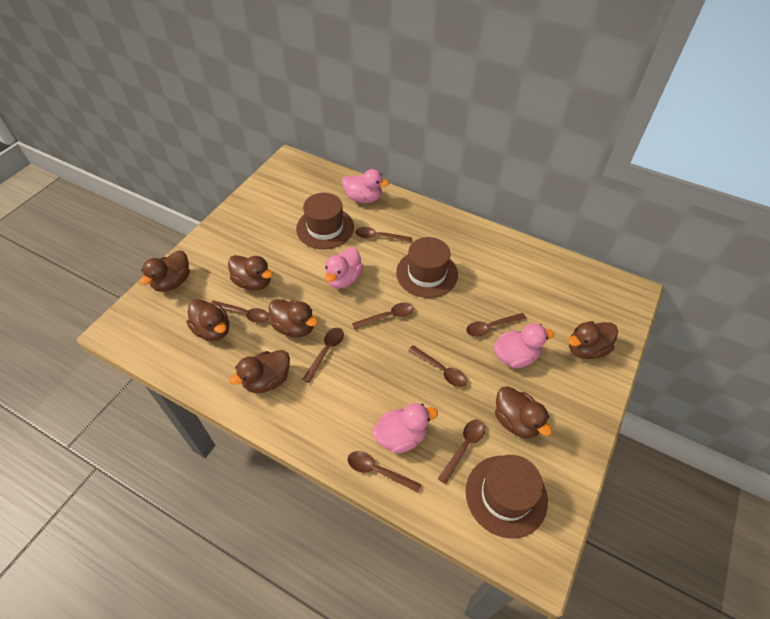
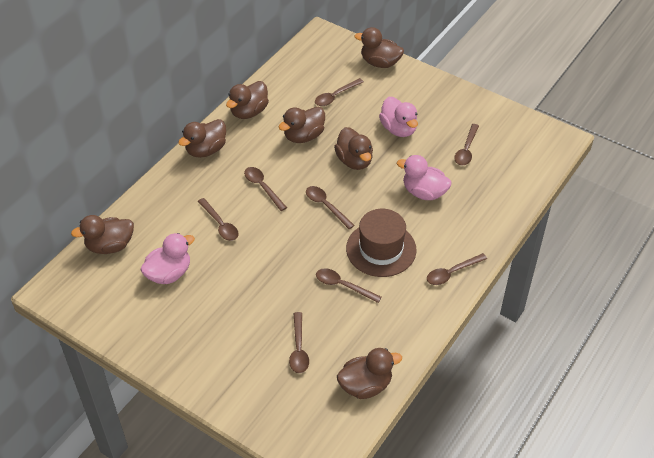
brown hat: [296,193,354,249] [396,237,458,298] [466,455,548,538] = 3 -> [346,209,416,277] = 1
pink duck: [325,247,363,289] [342,169,389,203] [372,403,438,454] [494,323,554,368] = 4 -> [140,233,195,284] [379,97,418,137] [397,155,452,200] = 3

